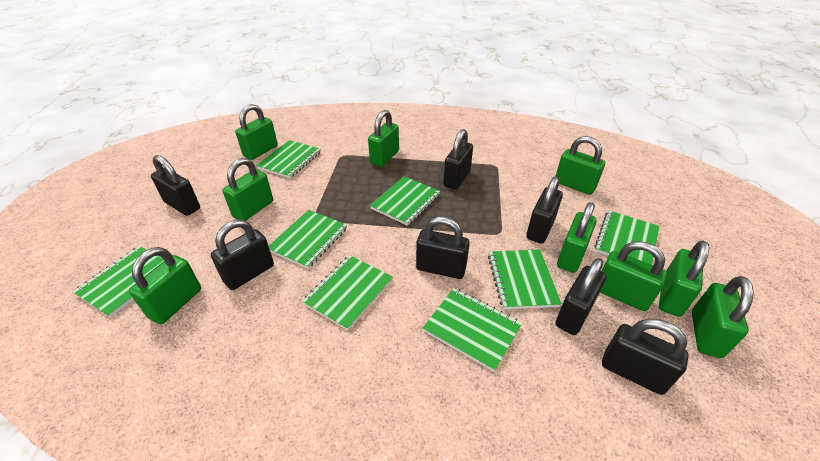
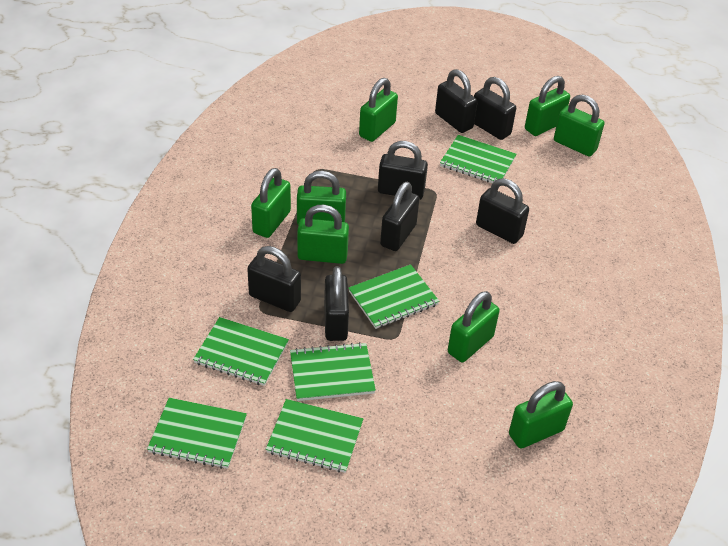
green notebook: [73,246,164,318] [256,140,321,178] [269,210,347,269] [302,255,393,331] [370,176,440,226] [423,288,522,372] [488,250,562,309] [595,211,660,265] = 8 -> [147,398,247,469] [193,317,289,386] [266,399,363,473] [290,342,376,401] [349,264,439,329] [440,135,516,183] = 6
green padlock: [129,247,201,324] [222,158,273,221] [235,104,278,160] [368,110,399,167] [556,136,605,195] [557,202,597,273] [600,241,667,311] [659,240,709,317] [692,276,754,358] = 9 -> [251,168,291,238] [297,171,346,225] [297,205,349,264] [359,78,398,142] [448,291,500,362] [509,381,573,449] [525,76,570,136] [554,95,605,157] = 8

